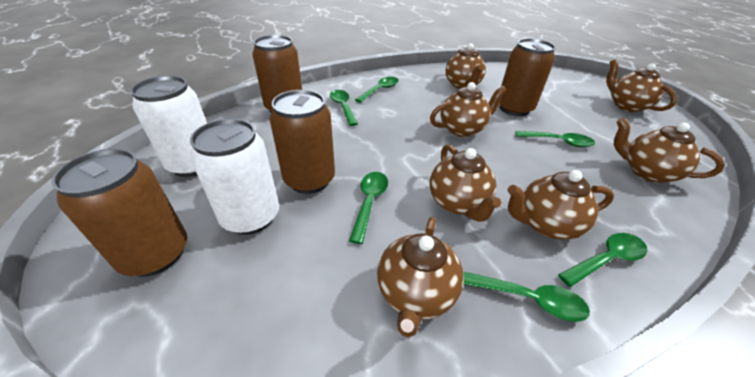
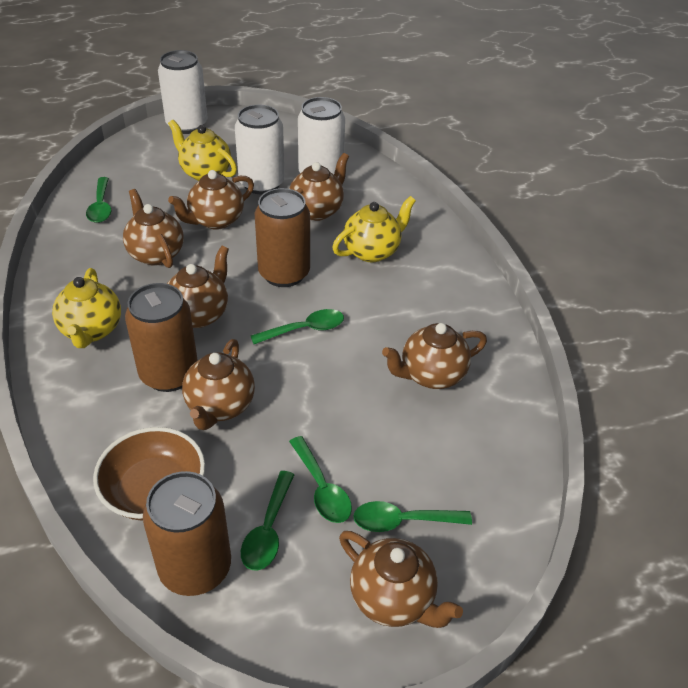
brown bowl: none = 0 -> [93,427,205,521] = 1
brown can: [51,149,187,277] [252,35,302,113] [270,90,335,194] [499,38,556,116] = 4 -> [125,283,198,392] [143,471,231,596] [255,188,310,287] = 3
green spoon: [330,90,358,126] [349,172,388,244] [355,77,398,103] [463,271,590,322] [515,131,595,147] [558,233,647,287] = 6 -> [86,177,111,223] [241,471,295,570] [251,309,344,344] [289,436,352,523] [353,501,472,532] = 5
white can: [131,76,207,177] [190,119,279,235] = 2 -> [158,50,208,134] [235,105,285,195] [298,97,345,175] = 3
yellow teapot: none = 0 -> [52,268,121,348] [168,120,237,181] [332,196,416,262] = 3

